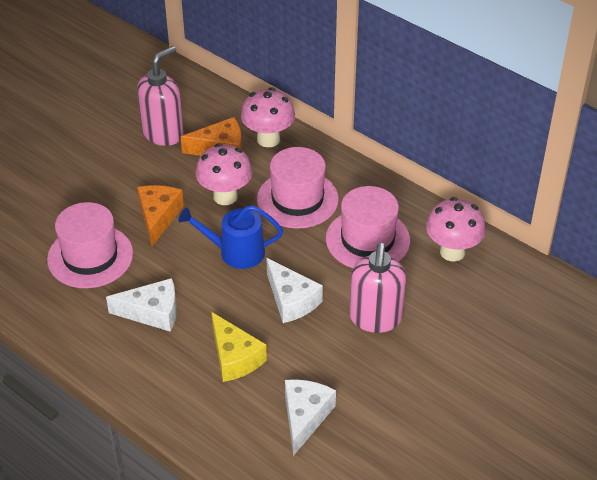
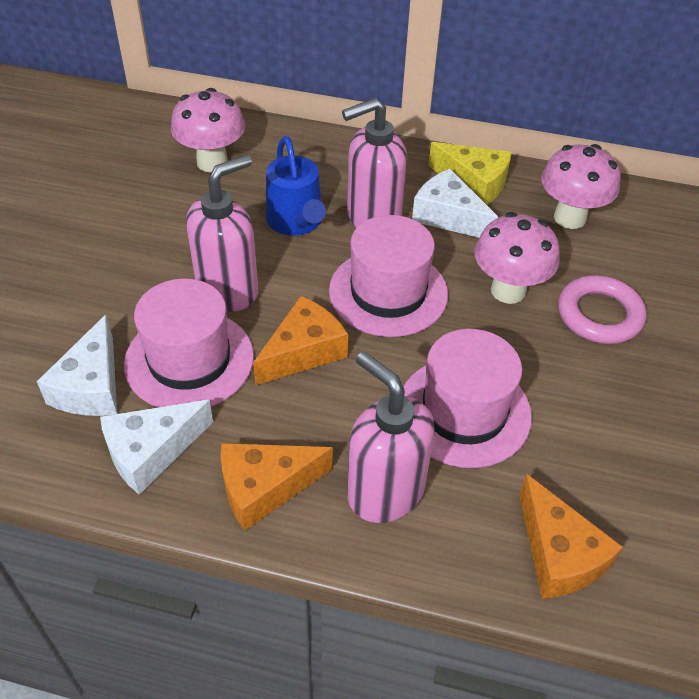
orange cheese: [137,185,184,246] [181,117,242,156] = 2 -> [221,443,333,530] [253,296,348,385] [519,474,623,599] = 3
pink ring: none = 0 -> [558,275,647,344] = 1
pink soap dispenser: [137,46,184,146] [349,243,406,333] = 2 -> [186,155,258,311] [342,98,407,228] [347,351,435,523] = 3

